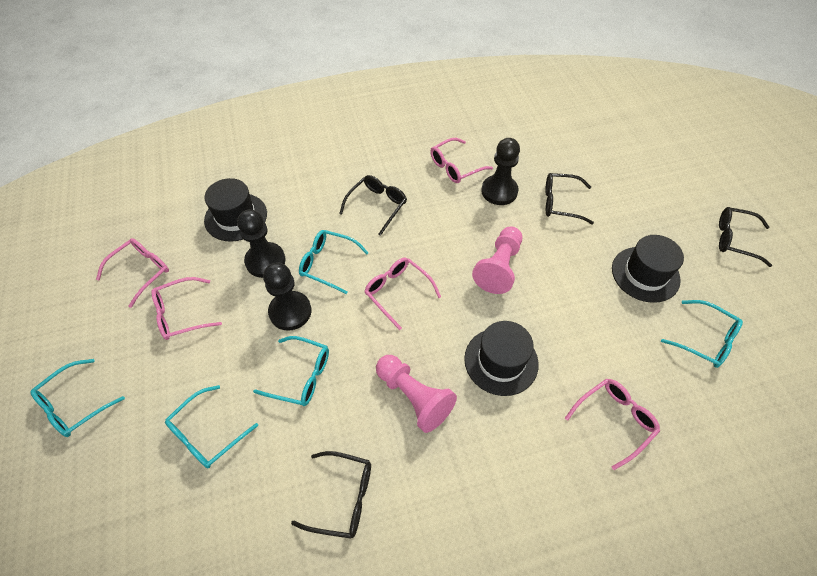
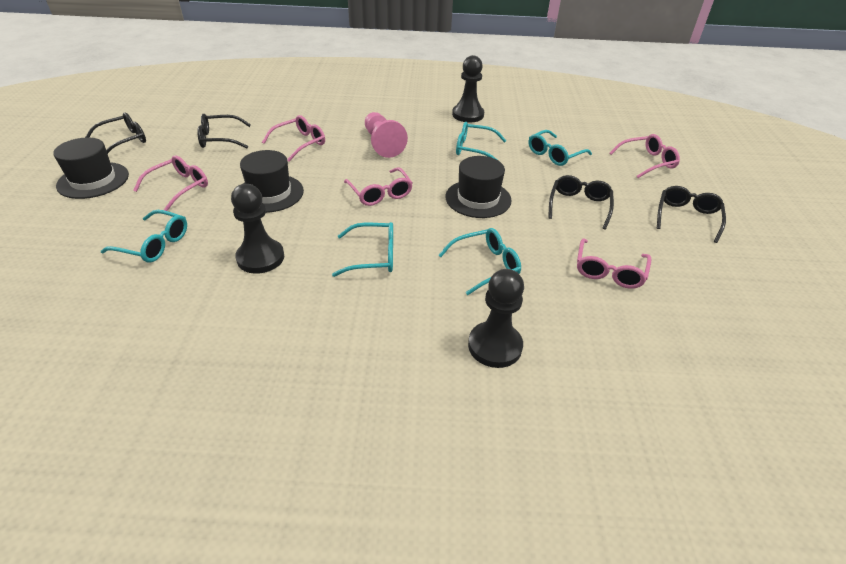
pink pawn: [376,355,457,433] [472,227,522,294] = 2 -> [365,112,408,158] = 1

